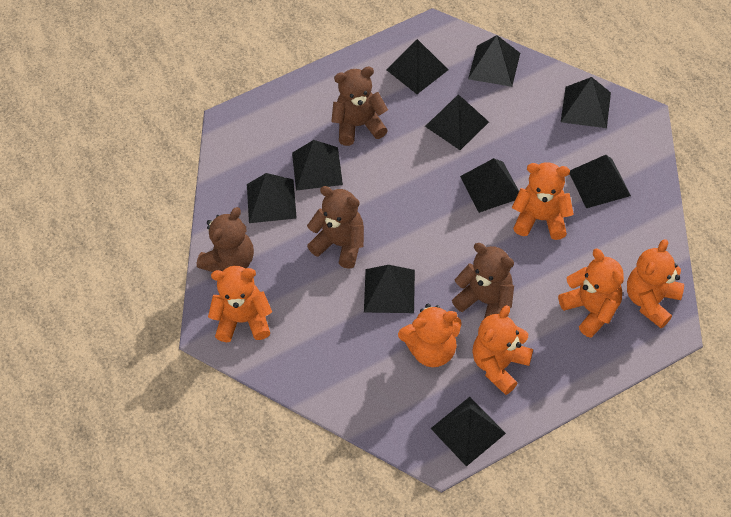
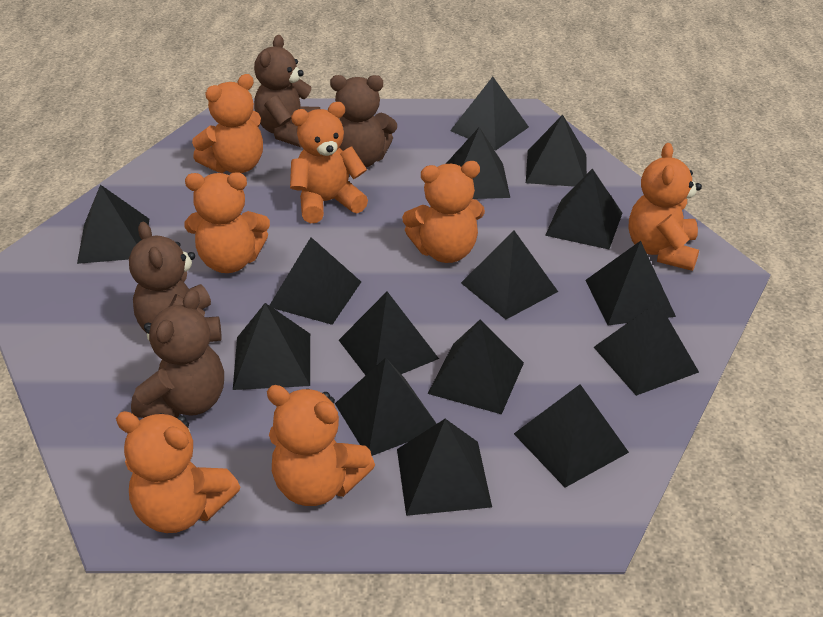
black pyramid: [247,173,297,223] [292,140,343,191] [364,265,415,313] [386,39,448,94] [425,94,489,150] [430,397,506,467] [460,158,519,213] [468,35,520,87] [561,77,611,128] [570,155,631,208] = 10 -> [77,185,149,264] [233,303,310,390] [269,237,361,325] [335,358,437,456] [339,292,439,375] [397,419,492,516] [428,320,524,414] [446,127,510,199] [450,77,529,151] [461,231,558,319] [514,384,629,488] [526,115,587,187] [545,169,622,249] [586,241,676,325] [594,302,699,396] = 15
orange teddy bear: [208,266,272,342] [398,304,462,367] [472,305,533,395] [512,162,574,240] [558,248,624,338] [627,239,684,328] = 6 -> [116,411,240,533] [185,172,270,273] [192,74,263,173] [267,385,375,506] [290,102,368,223] [402,161,485,263] [629,143,702,271] = 7

